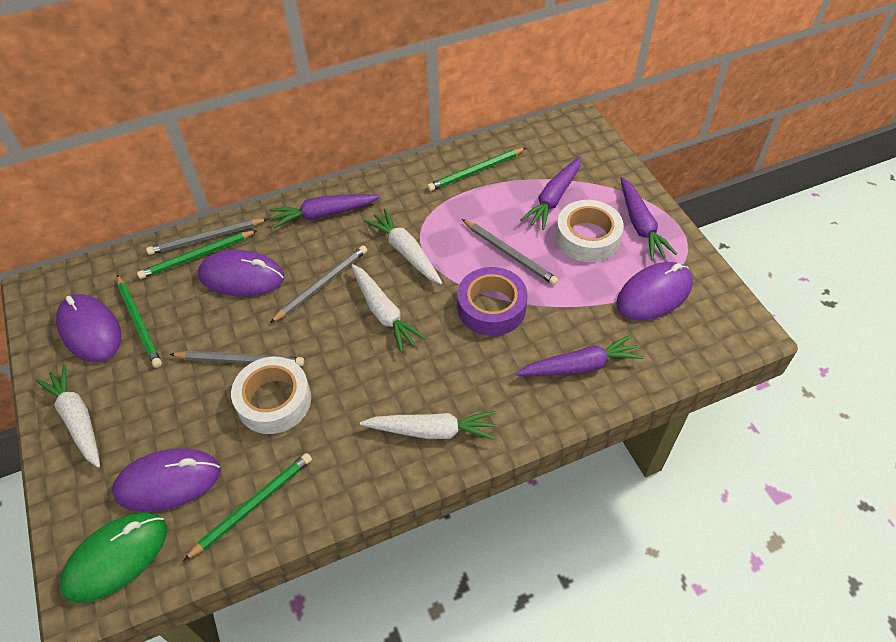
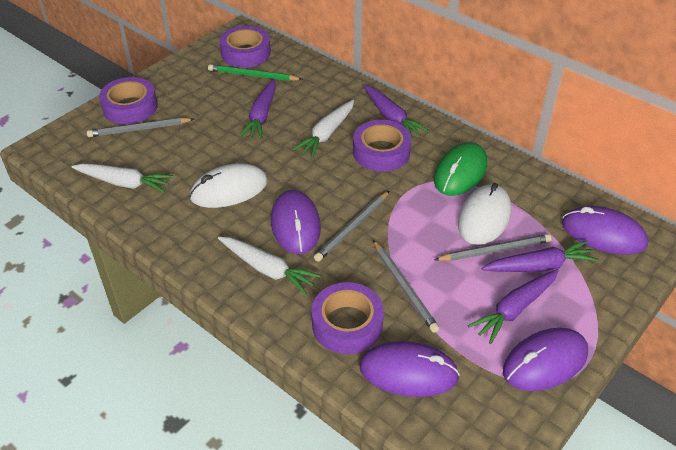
green pencil: [117,275,162,368] [137,230,258,279] [183,453,312,561] [427,148,526,191] = 4 -> [208,64,303,81] = 1
purple tape: [457,267,527,336] = 1 -> [99,77,158,124] [219,26,271,68] [311,282,384,354] [353,120,411,172] = 4
white carrot: [36,364,100,468] [351,264,426,353] [360,411,496,440] [364,209,442,284] = 4 -> [72,163,174,193] [218,237,321,295] [292,100,354,158] = 3
white mouse: none = 0 -> [189,163,268,208] [458,183,511,245] = 2
white tape: [231,357,311,434] [556,200,624,262] = 2 -> none = 0

